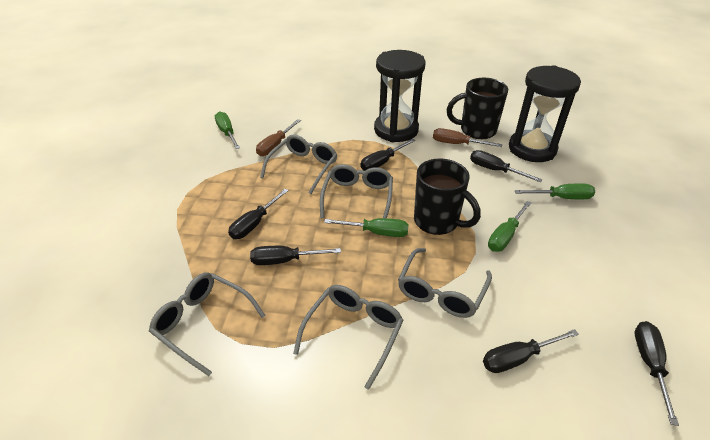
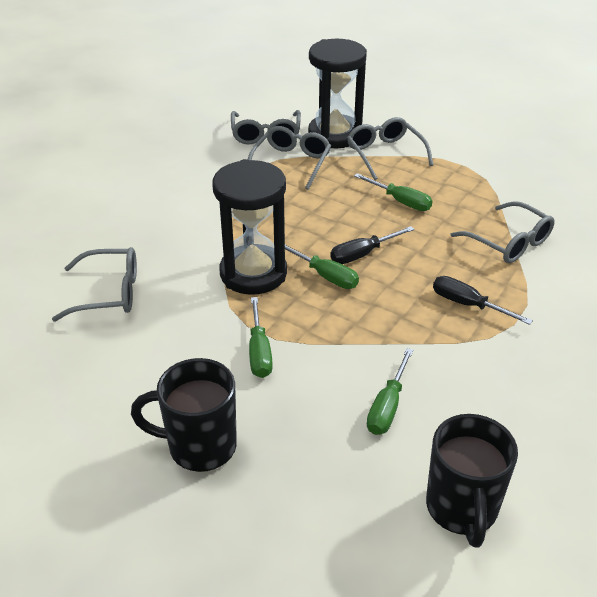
black screwdriver: [228,189,289,239] [250,246,341,265] [361,139,416,171] [470,150,543,182] [483,329,579,373] [635,321,679,426] = 6 -> [330,226,415,264] [433,276,533,325] = 2
brown screwdriver: [256,119,301,156] [433,128,503,147] = 2 -> none = 0

